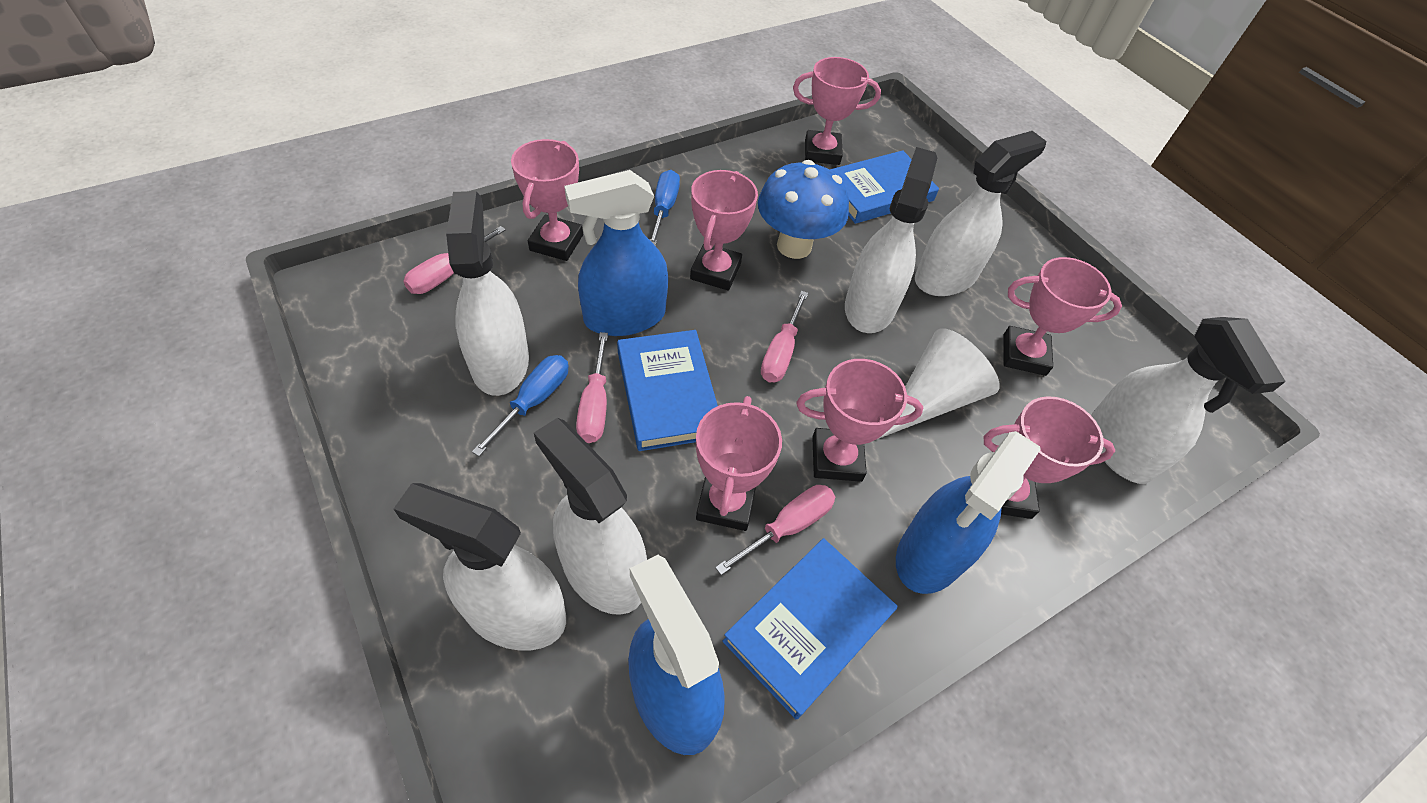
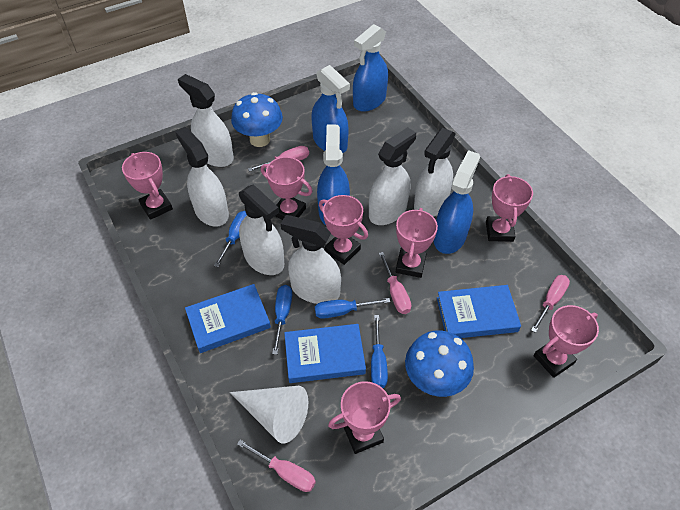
blue mushroom: [758,160,849,259] = 1 -> [231,92,283,147] [405,331,474,397] = 2
blue screwdriver: [472,355,568,456] [650,170,680,246] = 2 -> [214,211,247,267] [272,285,292,355] [315,298,390,319] [371,315,388,388] = 4
blue spray bottle: [564,170,668,336] [628,555,725,755] [896,431,1041,594] = 3 -> [311,65,350,153] [317,125,350,225] [353,24,388,112] [434,150,480,254] = 4

